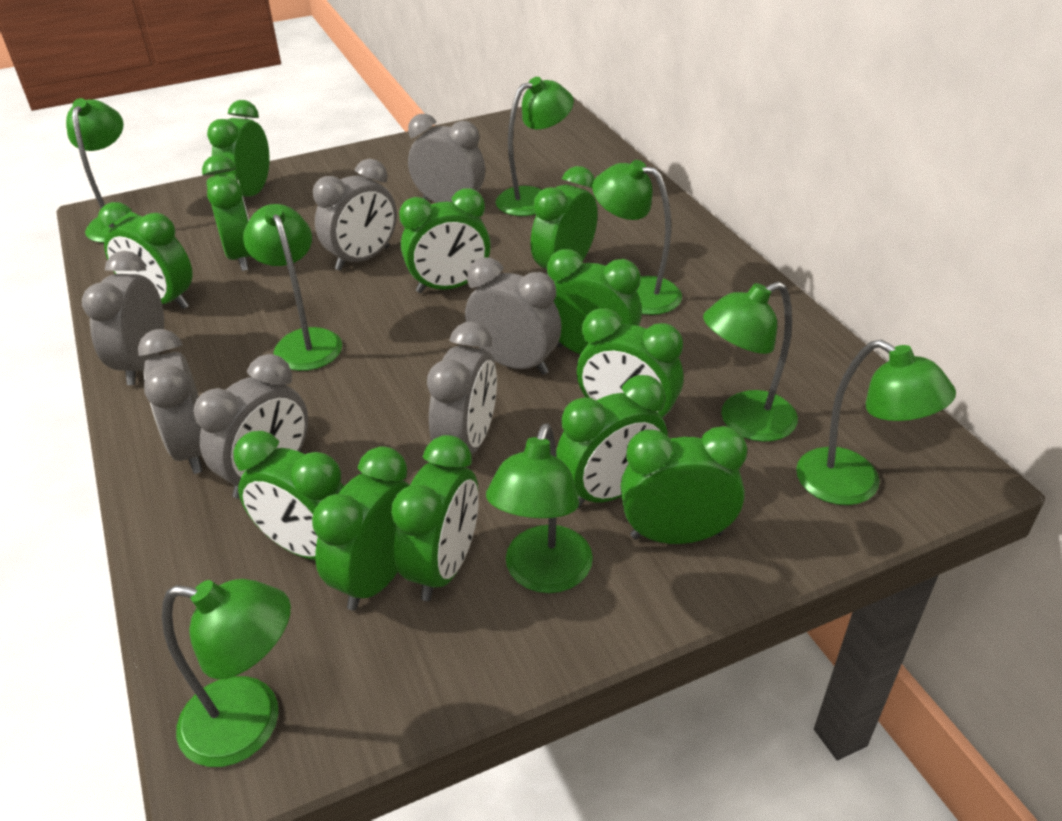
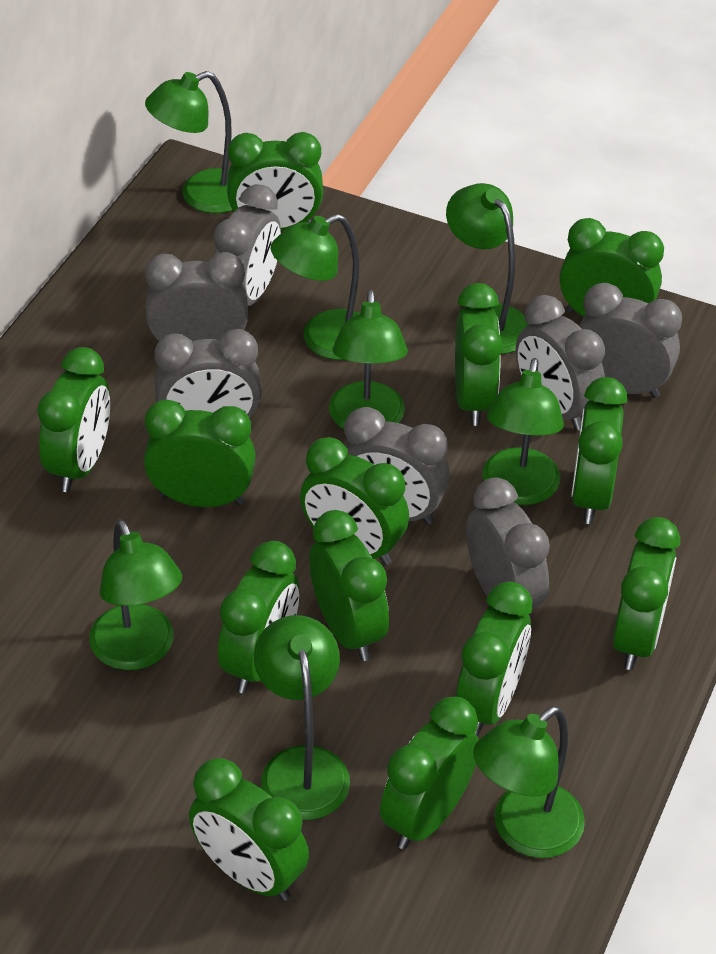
green clock: [98,202,193,309] [202,155,251,271] [207,100,270,197] [233,431,344,560] [312,446,410,611] [391,435,479,601] [399,188,491,293] [531,166,598,275] [547,249,642,354] [556,375,668,509] [577,308,683,425] [620,426,747,544] = 12 -> [37,347,110,492] [144,399,256,507] [189,758,309,901] [218,541,299,694] [227,132,323,231] [300,437,409,565] [309,510,389,661] [380,697,479,849] [455,283,503,426] [456,582,532,736] [560,218,664,317] [571,377,627,524] [613,517,680,670] = 13

